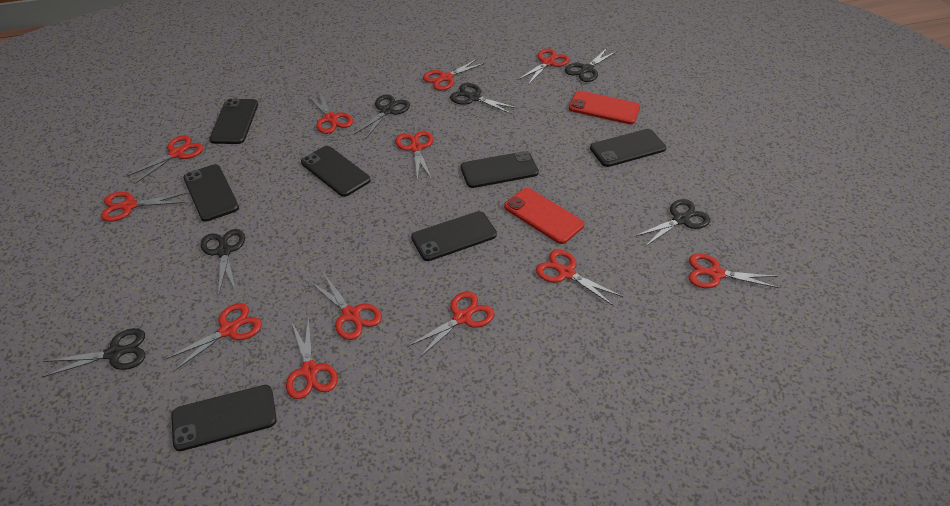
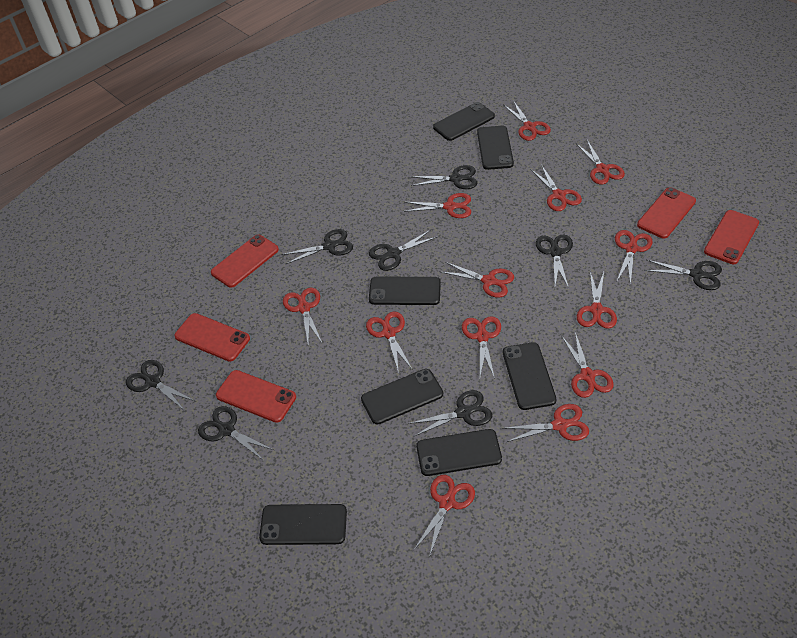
black scissors: [43,328,145,377] [201,229,245,293] [354,95,410,138] [450,83,519,115] [565,48,617,82] [634,199,710,247] = 6 -> [126,360,196,411] [198,406,274,461] [281,229,353,264] [369,230,438,271] [408,390,492,437] [410,165,477,189] [536,235,573,288] [644,260,722,290] = 8
red phone: [504,188,584,244] [569,91,640,124] = 2 -> [174,313,250,362] [211,235,279,288] [216,370,296,423] [637,187,696,238] [704,210,759,264] = 5
red scissors: [101,192,187,222] [127,135,203,183] [164,303,262,372] [286,316,338,399] [307,91,353,134] [309,274,382,340] [395,131,433,181] [407,291,494,358] [423,58,485,91] [518,49,570,85] [536,249,623,306] [689,253,779,288] = 12 -> [283,288,322,346] [366,312,413,373] [403,193,471,218] [414,475,475,557] [441,262,514,298] [462,316,501,379] [502,404,589,442] [504,101,551,141] [530,165,582,211] [561,332,613,398] [576,140,625,185] [577,272,617,329] [615,230,653,285] = 13

